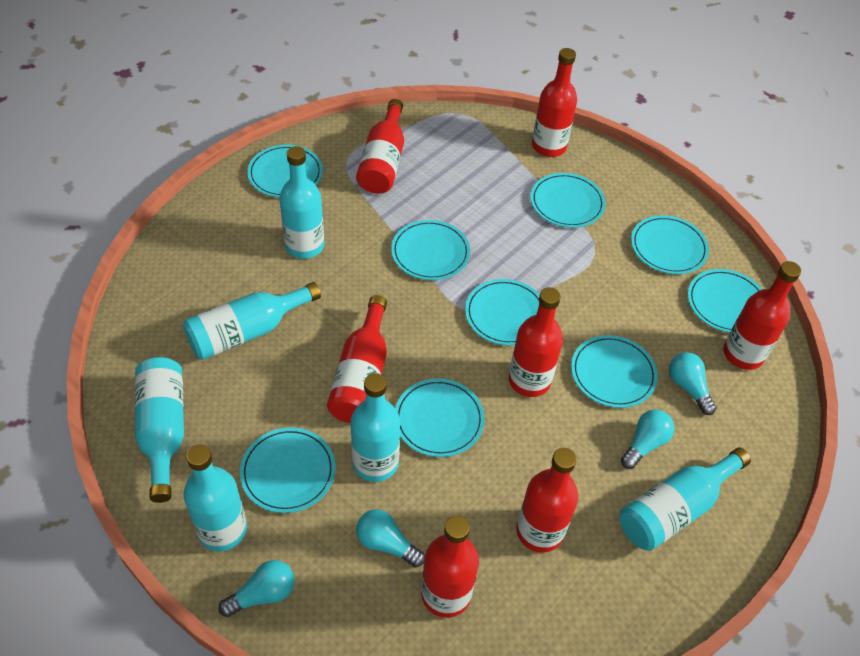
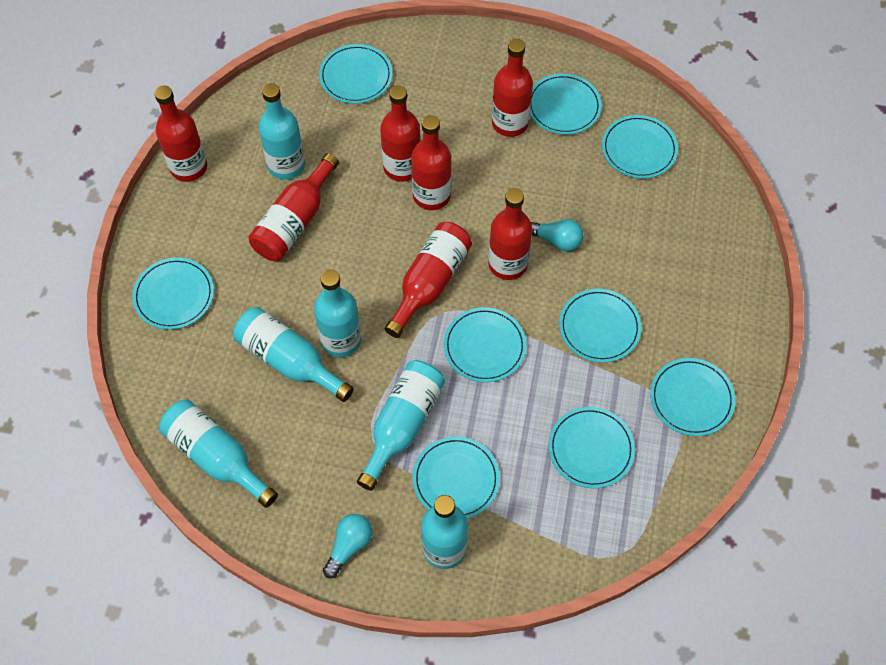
turquoise light bulb: [218,560,295,617] [356,509,425,568] [621,410,674,469] [669,352,717,415] = 4 -> [323,514,372,579] [530,219,583,251] = 2

